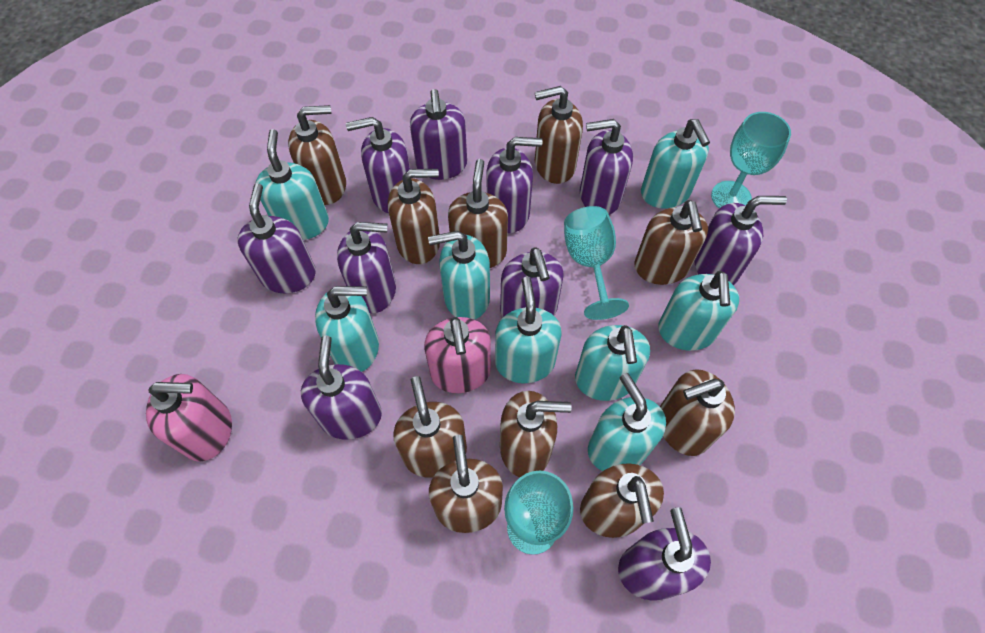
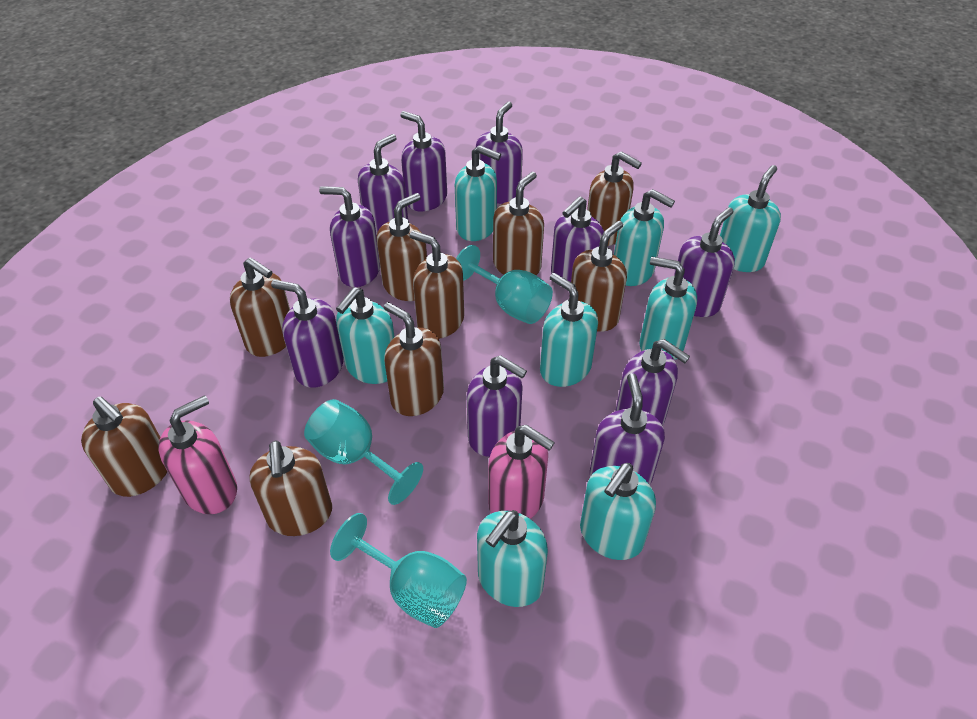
brown soap dispenser: [288,105,346,205] [388,169,440,264] [393,376,467,478] [429,435,503,533] [448,159,508,268] [500,391,572,477] [535,86,583,184] [580,463,664,538] [634,200,708,285] [660,369,735,456] = 10 -> [81,397,167,497] [230,257,290,357] [249,440,332,536] [376,193,427,301] [384,302,444,416] [410,231,464,339] [493,172,544,275] [569,221,627,332] [587,151,642,246] = 9

